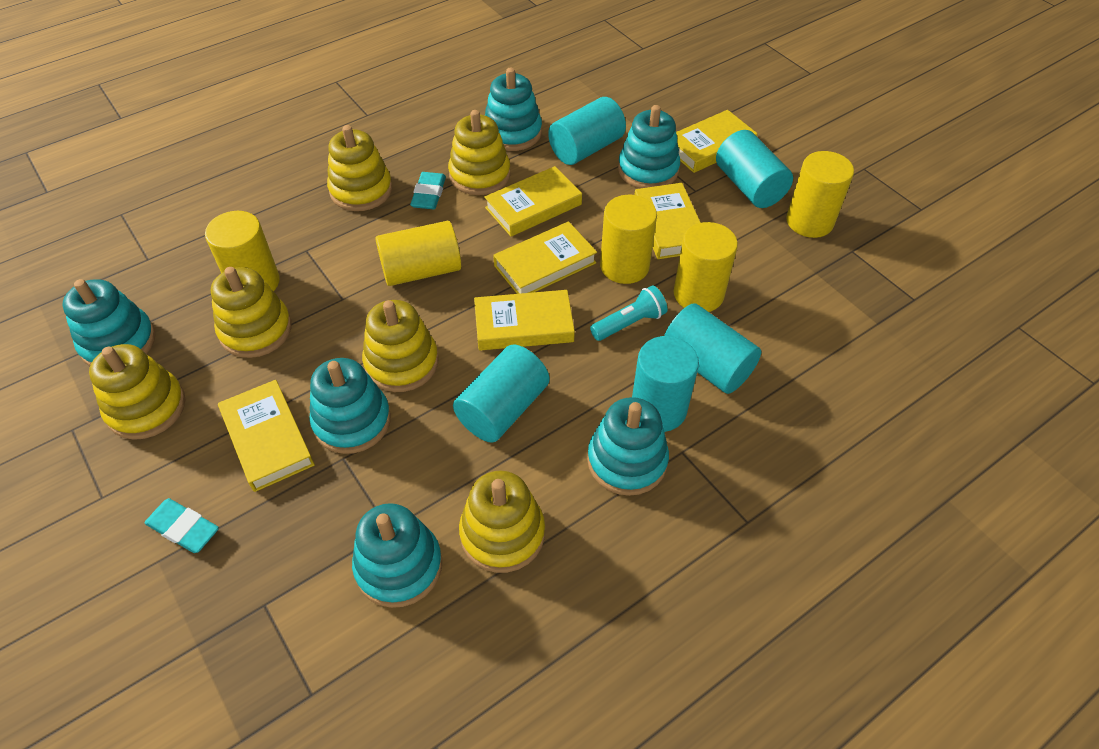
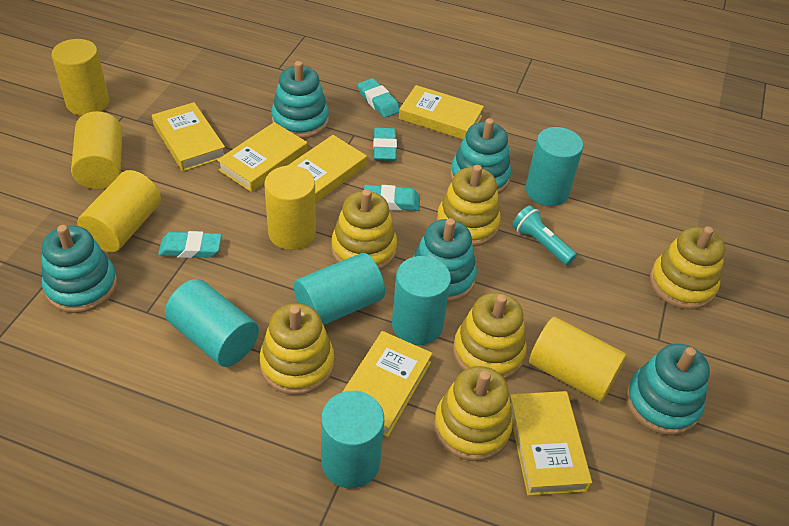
turquoise eraser: [145,498,219,553] [410,172,446,209] = 2 -> [158,231,222,258] [357,78,400,118] [364,185,420,211] [373,128,397,161] = 4
turquoise stacking toy: [62,279,156,366] [309,358,391,454] [352,503,442,608] [485,68,542,151] [587,397,669,496] [618,105,680,189] = 6 -> [42,225,117,313] [271,61,329,139] [413,218,477,303] [450,118,511,194] [626,343,710,435] = 5

